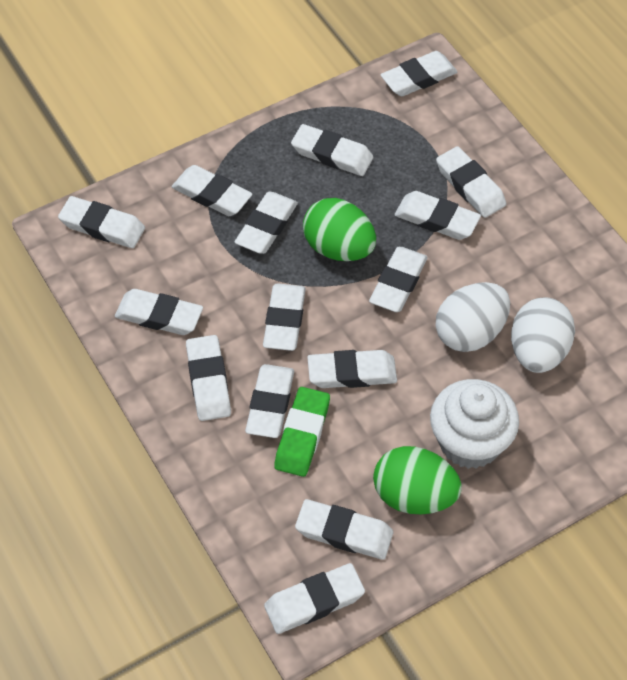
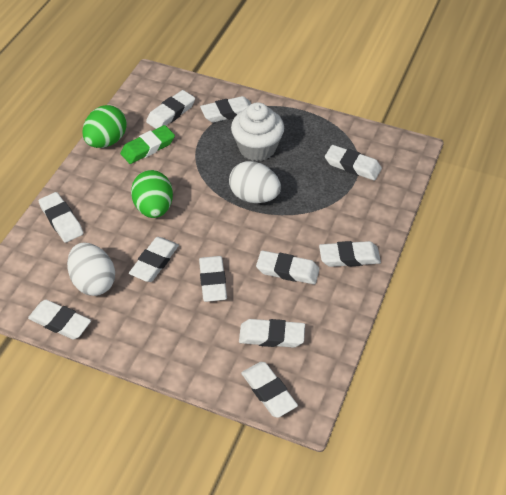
white eraser: [58,196,145,248] [115,289,203,335] [172,165,252,216] [186,335,231,421] [234,192,298,254] [245,364,294,438] [263,283,306,351] [264,563,365,634] [291,124,373,176] [295,499,393,560] [307,350,397,388] [369,247,428,312] [381,51,457,96] [395,191,481,240] [436,146,506,218] = 15 -> [28,300,91,340] [39,192,84,243] [129,237,179,282] [146,90,195,129] [199,256,227,302] [200,96,251,122] [239,319,305,348] [241,362,298,418] [256,251,320,284] [319,241,381,267] [325,145,382,180] = 11

